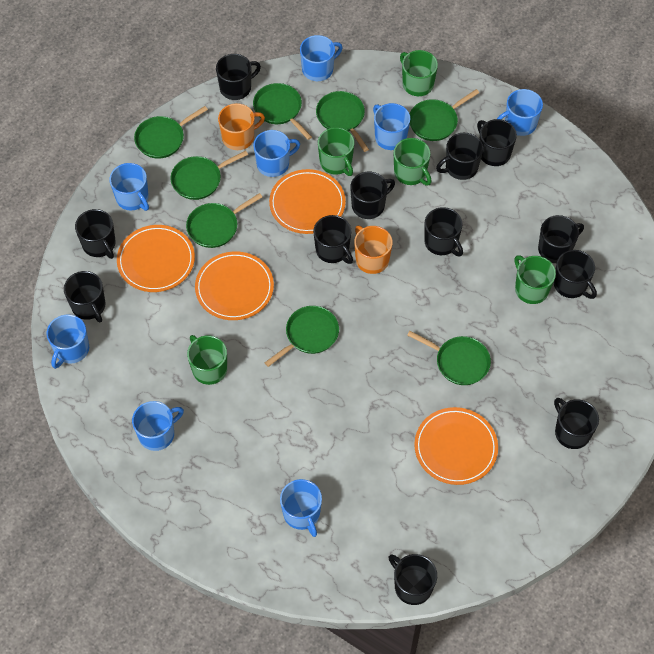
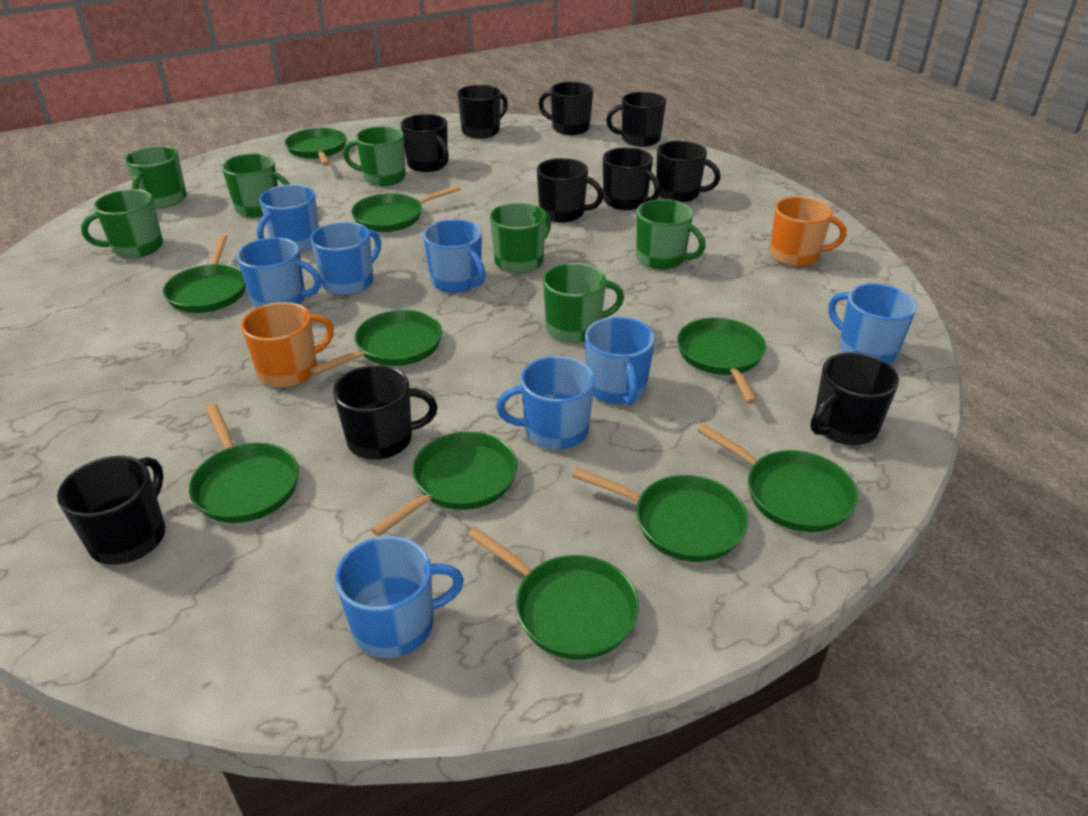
black mug: [64,271,105,323] [75,209,116,259] [216,54,261,100] [313,215,353,264] [350,172,395,219] [388,554,437,605] [424,207,463,256] [436,133,483,180] [477,119,517,166] [538,215,584,263] [554,250,597,299] [554,398,599,449] = 12 -> [57,456,166,565] [333,365,437,460] [401,114,449,172] [457,85,508,139] [537,158,604,223] [538,82,593,135] [603,147,660,210] [606,92,666,147] [656,141,721,203] [811,352,899,445] = 10
green mug: [187,335,227,385] [318,127,354,176] [394,138,432,185] [400,50,438,96] [514,255,556,304] = 5 -> [81,189,163,258] [125,146,187,209] [222,153,290,217] [343,126,406,186] [490,202,551,273] [543,263,624,343] [636,199,706,269] = 7
green pan: [134,106,208,158] [171,150,248,200] [186,193,262,248] [253,83,312,140] [265,306,339,367] [316,91,369,152] [407,331,491,385] [410,89,479,141] = 8 -> [163,234,246,313] [189,404,299,523] [285,128,346,166] [310,310,442,375] [351,185,461,232] [371,432,517,536] [467,527,639,660] [572,468,748,562] [677,318,766,404] [697,424,858,532] = 10
orange plate: [117,225,195,292] [195,251,274,320] [269,169,346,234] [414,407,498,485] = 4 -> none = 0

